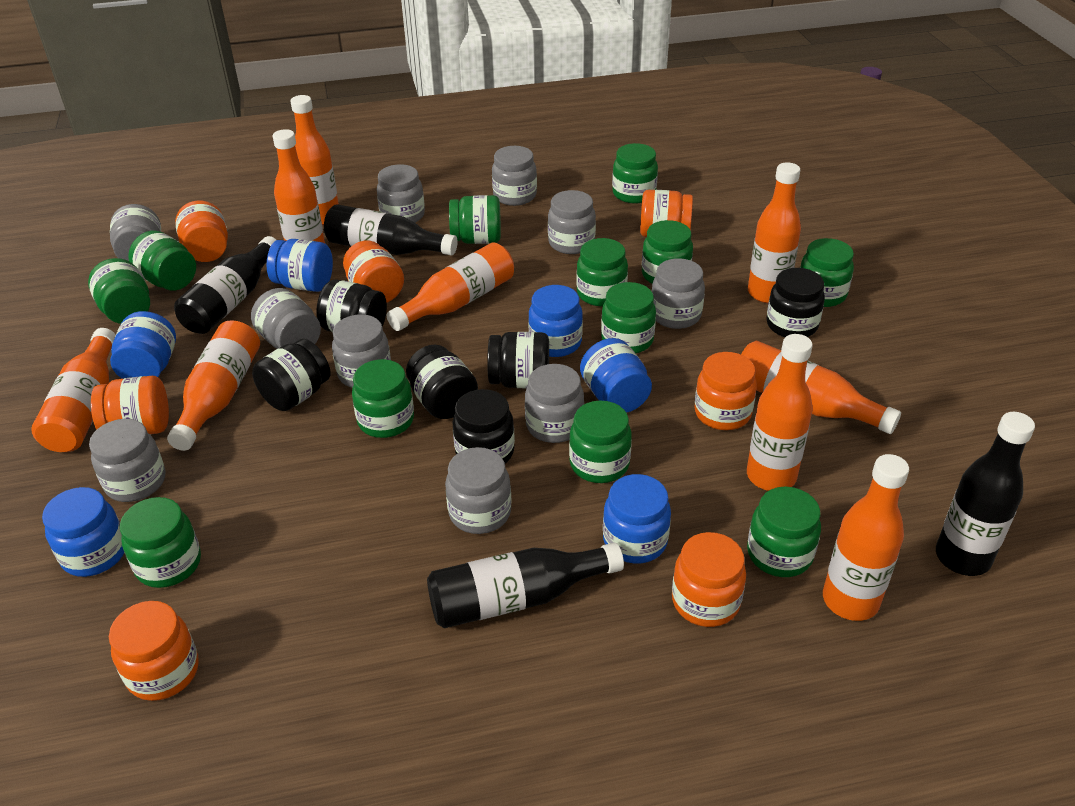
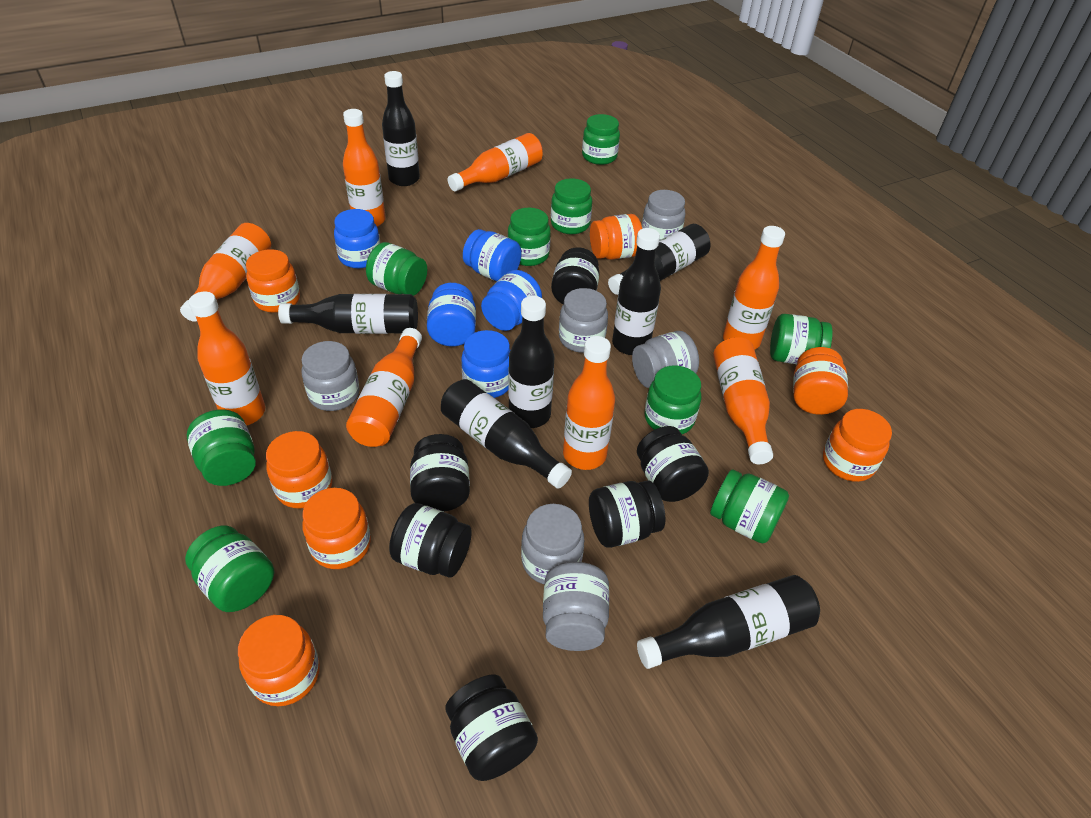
black bottle: [174,236,276,334] [324,204,458,256] [427,543,624,628] [936,412,1035,576] = 4 -> [278,294,418,334] [382,71,420,186] [441,379,572,489] [508,296,554,428] [608,224,710,295] [612,228,661,355] [637,575,820,669] = 7
blue jar: [42,487,124,577] [110,311,176,379] [267,239,333,292] [528,285,583,357] [580,338,652,413] [603,474,671,563] = 6 -> [334,209,380,268] [427,283,476,346] [461,330,511,398] [463,229,522,281] [481,270,542,331] = 5
green jar: [88,258,150,324] [120,497,201,588] [128,231,196,290] [352,359,414,438] [449,195,501,244] [569,400,632,483] [576,238,628,306] [601,282,656,353] [612,143,658,203] [642,220,693,284] [747,487,821,577] [800,238,854,307] = 12 -> [185,526,274,612] [187,409,256,486] [366,242,427,296] [507,208,551,266] [551,178,592,234] [582,114,620,165] [645,365,701,434] [710,469,789,543] [770,314,833,364] = 9
grey jar: [89,419,165,502] [110,204,161,261] [251,288,321,349] [332,314,391,388] [377,164,425,223] [445,447,512,534] [492,146,537,206] [525,364,584,443] [548,190,596,254] [652,258,705,329] = 10 -> [302,341,360,411] [521,504,584,584] [543,562,609,651] [559,288,608,353] [632,331,699,388] [642,190,685,240] = 6
orange bottle: [31,328,116,452] [167,320,260,451] [273,129,325,243] [290,95,339,225] [387,242,514,331] [741,340,901,434] [747,334,813,491] [748,162,801,303] [823,454,909,621] = 9 -> [180,223,271,322] [189,292,265,425] [343,109,386,227] [346,328,422,447] [448,133,543,192] [563,336,615,470] [713,337,773,464] [723,226,785,350] = 8

